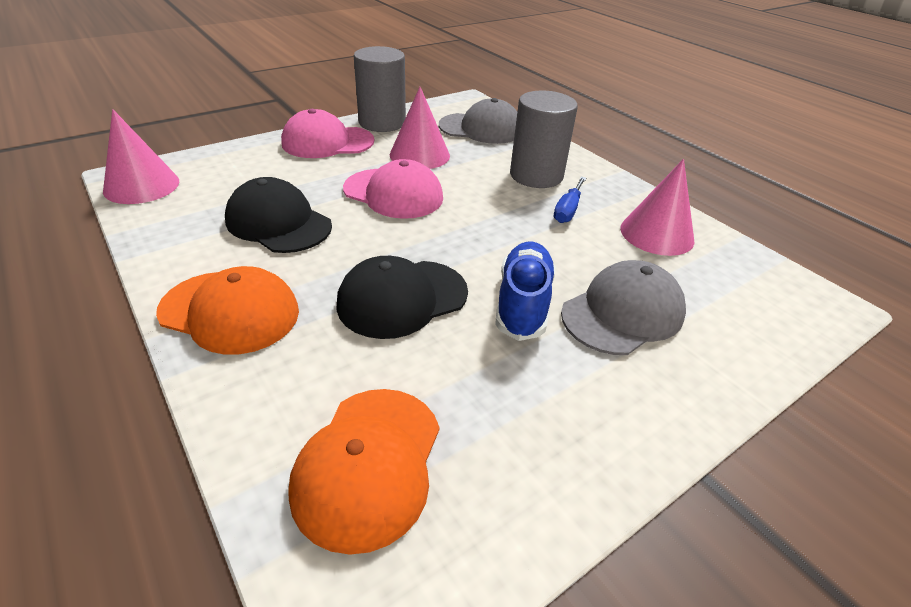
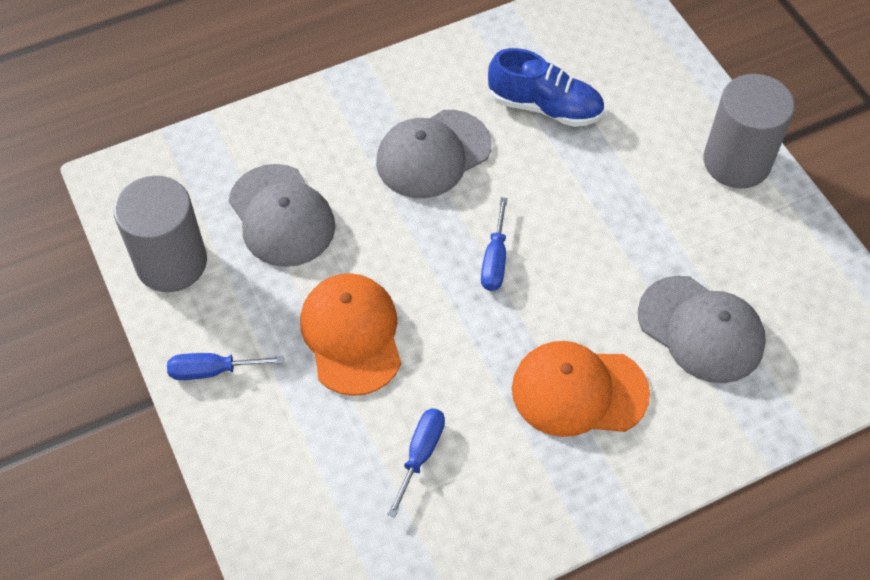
black cap: [225,177,332,253] [336,256,468,339] = 2 -> none = 0
blue screwdriver: [554,177,586,223] = 1 -> [167,353,284,380] [387,408,445,518] [481,197,508,291] = 3
grey cap: [439,98,517,144] [561,260,686,355] = 2 -> [229,164,335,267] [376,110,492,198] [638,276,766,383] = 3
pink cap: [281,109,374,158] [343,159,443,219] = 2 -> none = 0
pink cone: [103,109,179,204] [390,87,450,169] [620,159,694,256] = 3 -> none = 0

